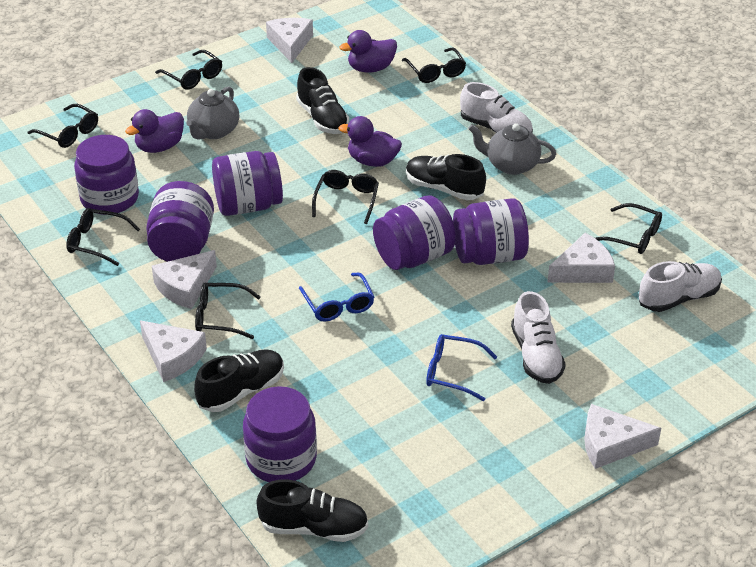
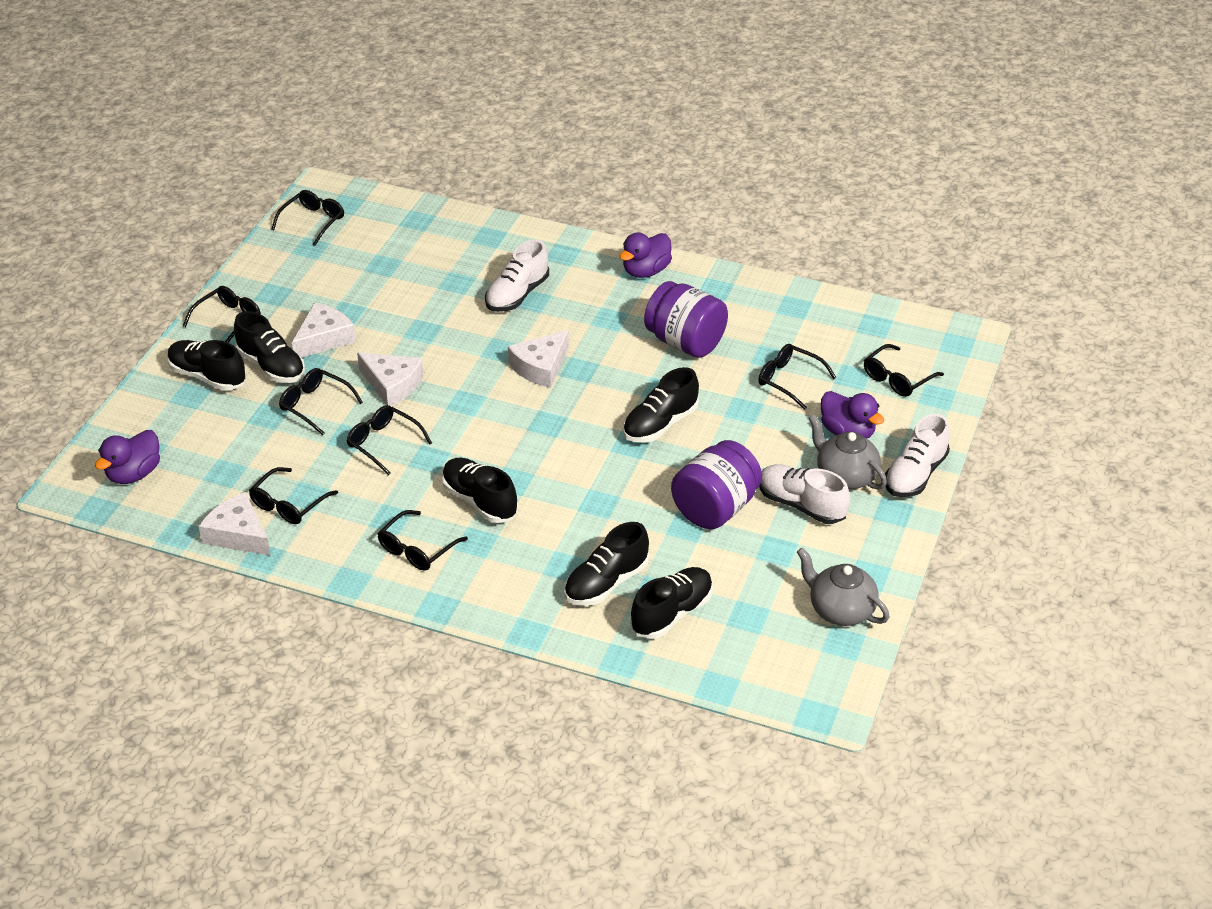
black glasses: [28,104,98,148] [66,208,140,266] [155,50,222,90] [195,282,261,339] [312,170,379,224] [402,47,466,83] [595,203,662,254] = 7 -> [183,286,261,343] [249,467,338,524] [271,190,344,246] [279,368,363,435] [346,405,432,475] [377,510,468,571] [758,344,837,410] [864,344,944,397] = 8
black shoe: [194,349,284,412] [257,480,368,542] [296,67,349,134] [406,154,486,200] = 4 -> [167,340,246,391] [234,311,305,383] [442,458,518,523] [564,522,649,606] [623,367,699,443] [630,567,713,639] = 6
blue glasses: [299,273,374,322] [426,334,497,401] = 2 -> none = 0
purple jar: [74,135,139,215] [146,181,214,262] [212,151,283,216] [243,386,317,482] [373,195,456,270] [453,198,529,265] = 6 -> [644,281,728,358] [671,440,762,529] = 2
white cheese: [140,320,207,382] [152,250,217,309] [266,18,313,63] [547,233,615,283] [584,404,661,469] = 5 -> [199,492,270,556] [292,303,356,358] [357,352,424,406] [508,330,569,388] = 4

